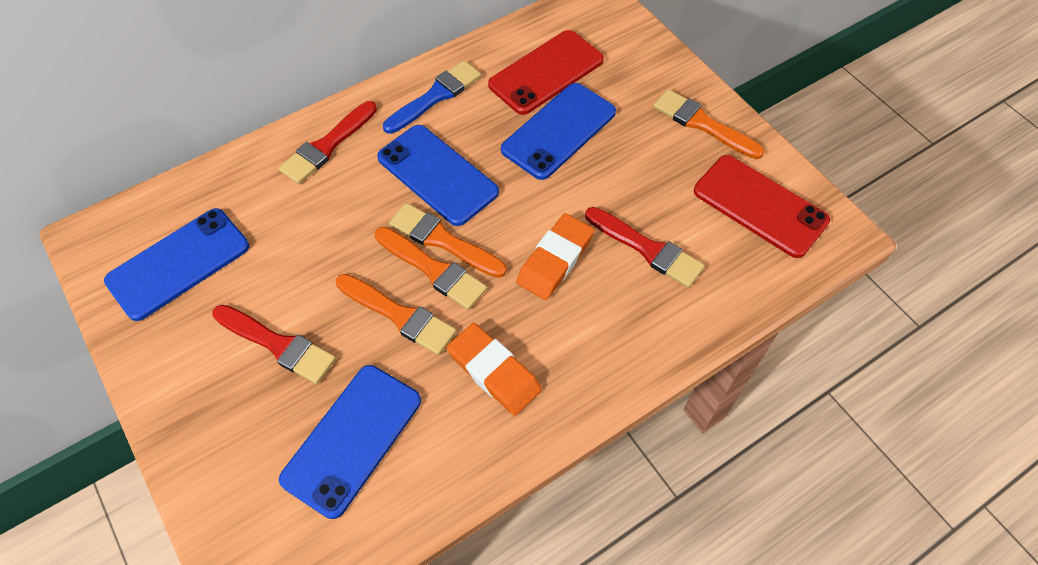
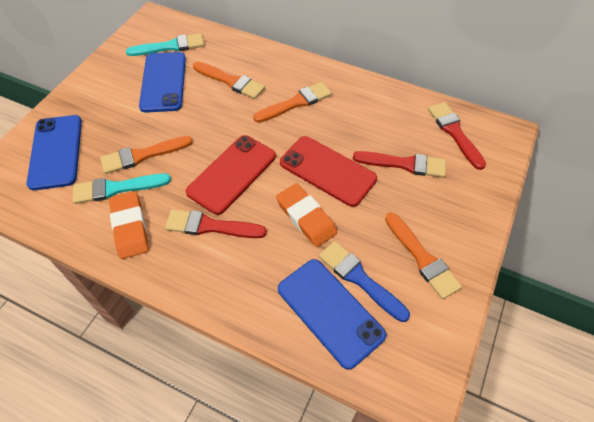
blue phone: [104,208,249,321] [279,365,421,519] [377,125,499,226] [501,83,616,180] = 4 -> [26,115,82,190] [139,52,186,112] [278,259,386,370] = 3
turquoise brush: none = 0 -> [73,173,171,204] [126,33,204,56] = 2

